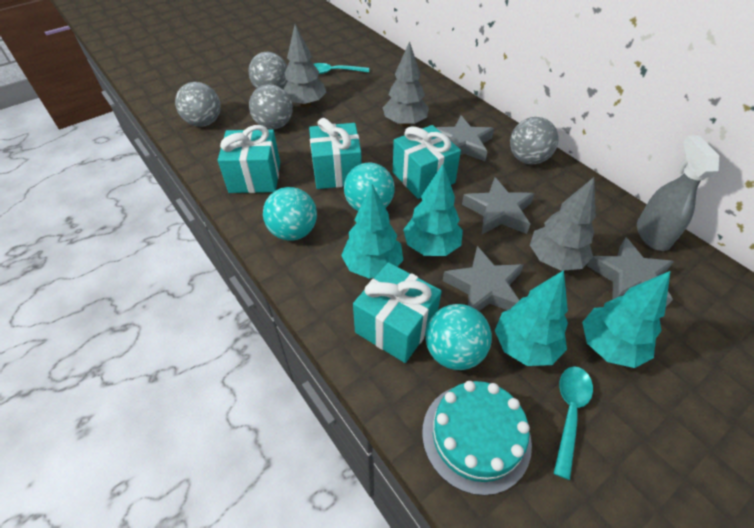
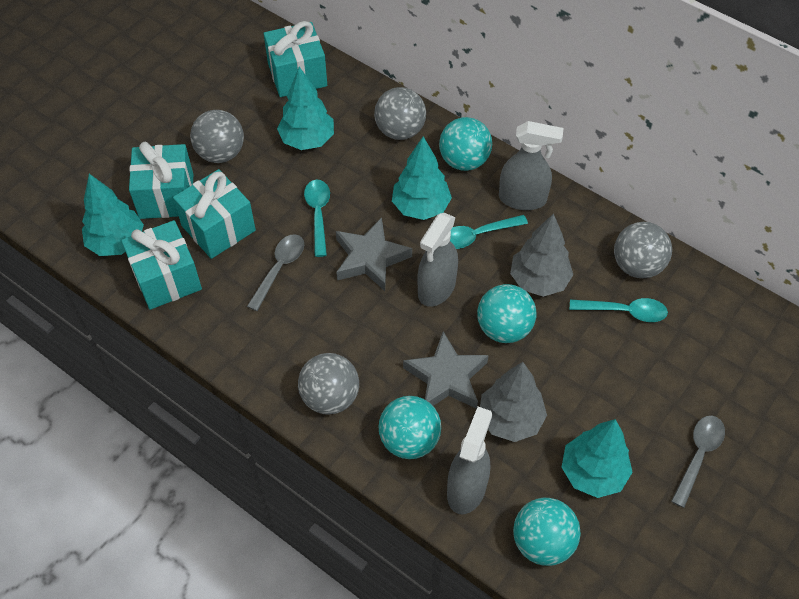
grey spoon: none = 0 -> [247,234,304,311] [671,416,725,508] = 2
grey spray bottle: [637,135,720,251] = 1 -> [417,213,458,307] [447,407,492,514] [499,121,564,210] = 3
grey star: [436,115,494,161] [443,246,524,311] [462,177,534,234] [587,238,674,307] = 4 -> [336,217,412,291] [403,331,489,409] = 2
grey tree: [284,24,326,107] [383,41,429,127] [530,177,596,271] = 3 -> [480,362,547,442] [510,213,573,297] = 2
turquoise ball: [263,187,317,241] [344,162,395,211] [425,304,492,370] = 3 -> [378,396,441,459] [439,117,492,171] [477,284,536,343] [513,498,581,566] = 4
turquoise cake: [422,381,532,495] = 1 -> none = 0
turquoise spoon: [314,63,369,74] [554,366,593,480] = 2 -> [304,179,330,257] [450,215,528,249] [570,298,668,322] = 3

